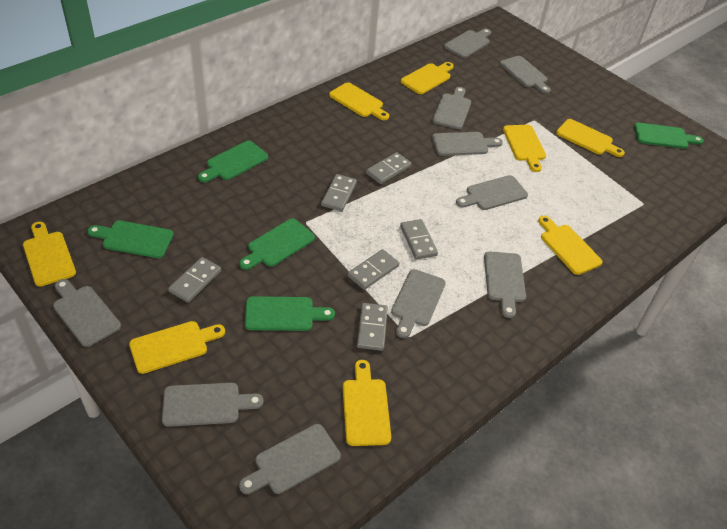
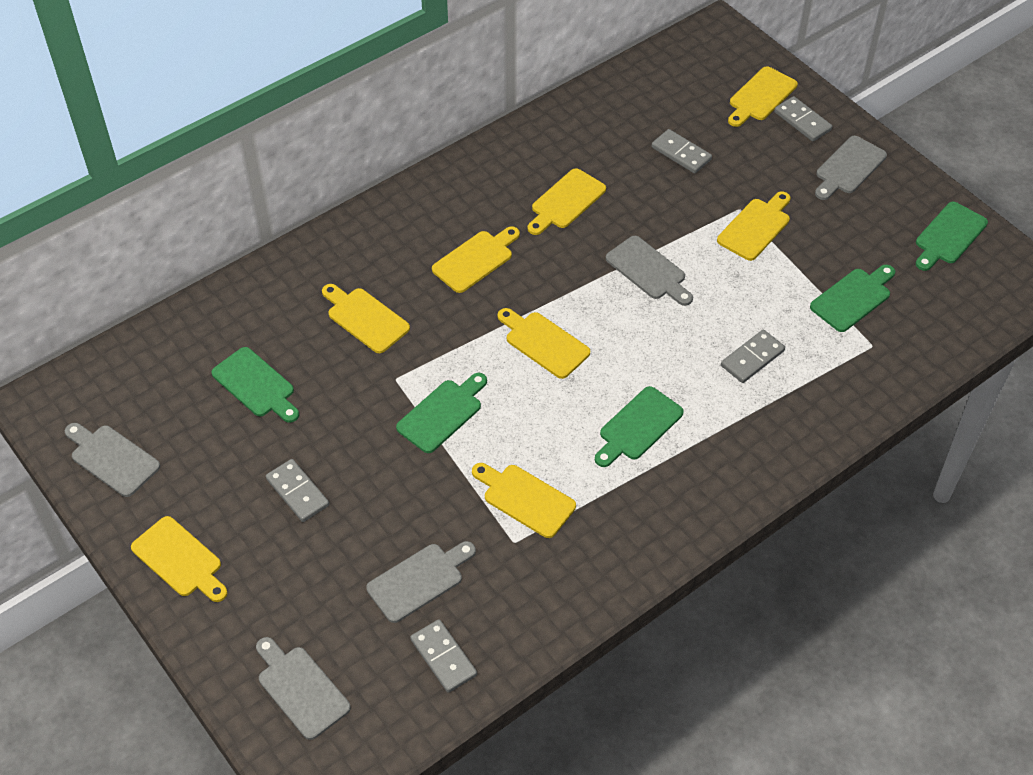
grey cutting board: [53,279,121,347] [162,383,264,427] [239,424,341,494] [391,269,446,338] [432,87,471,129] [432,132,503,156] [444,29,491,58] [456,175,528,210] [484,251,526,318] [500,56,550,94] = 10 -> [65,423,160,497] [256,637,351,740] [366,541,476,623] [606,236,693,306] [815,136,887,200] = 5
grey domino: [168,257,221,303] [321,174,357,211] [348,249,399,290] [357,303,388,351] [366,152,411,184] [400,219,438,260] = 6 -> [266,459,329,522] [410,619,477,693] [652,129,712,174] [721,330,785,383] [774,96,832,141] = 5

